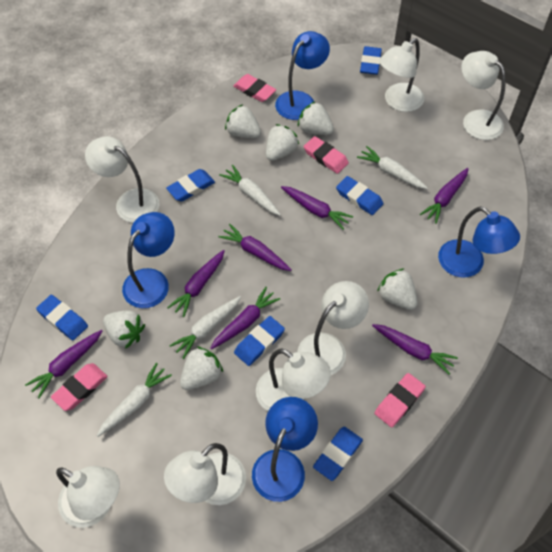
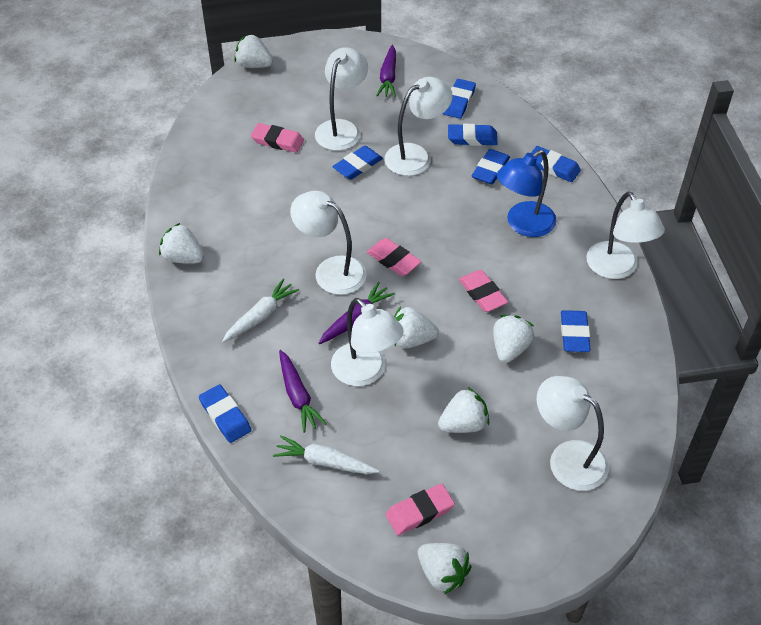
blue eraser: [36,295,88,340] [166,169,215,201] [234,316,285,366] [313,427,363,481] [336,176,383,215] [360,46,382,75] = 6 -> [199,384,251,443] [332,146,383,180] [443,79,476,119] [448,124,498,146] [472,149,510,185] [531,146,581,182] [561,310,591,352] = 7
blue lamp: [122,212,175,308] [252,397,318,502] [275,31,330,120] [438,206,520,278] = 4 -> [497,150,557,237] = 1
purple carrot: [25,330,102,398] [167,250,225,317] [210,287,280,349] [218,224,292,271] [281,186,353,230] [372,324,458,374] [420,168,468,224] = 7 -> [279,350,327,433] [319,282,395,344] [376,45,396,97] = 3
white carrot: [97,363,172,437] [169,296,241,359] [219,165,281,216] [357,146,428,189] = 4 -> [222,279,299,343] [273,435,379,474] = 2
white lamp: [56,466,120,528] [85,136,160,223] [164,443,246,505] [256,349,331,411] [297,281,369,375] [379,38,424,112] [461,51,506,140] = 7 -> [290,191,367,295] [315,47,368,151] [331,298,404,386] [384,77,453,176] [537,376,609,491] [586,191,665,279] = 6

